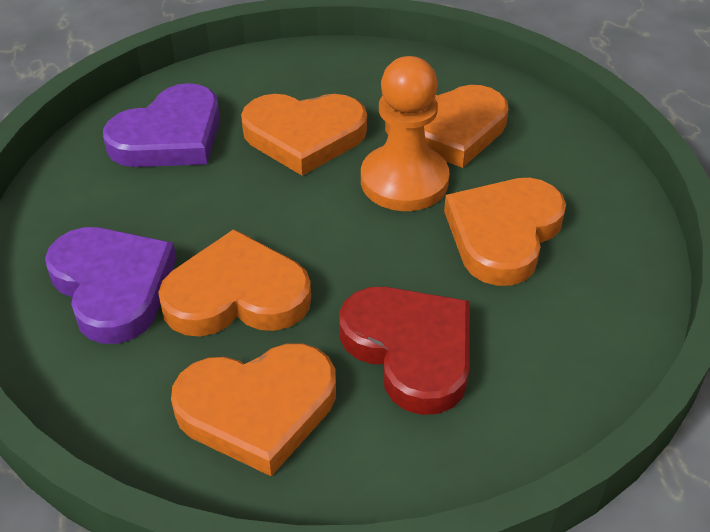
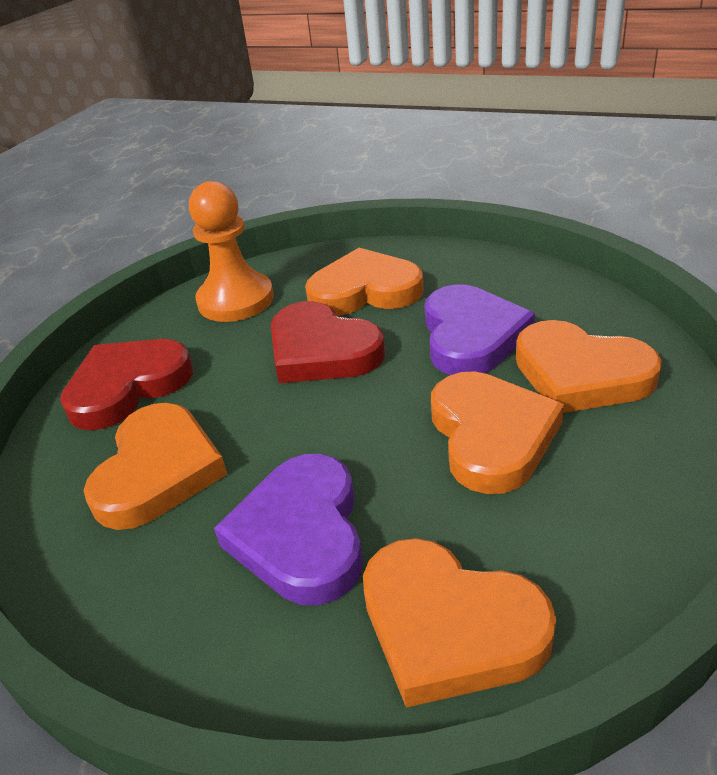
red heart: [340,287,470,415] = 1 -> [60,339,193,430] [271,301,385,383] = 2

